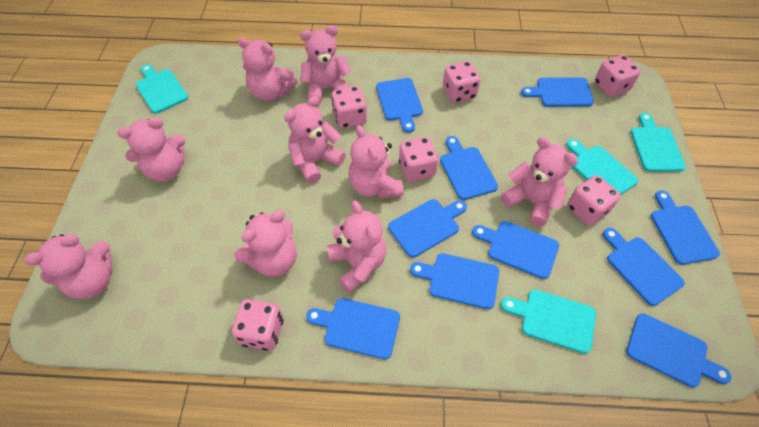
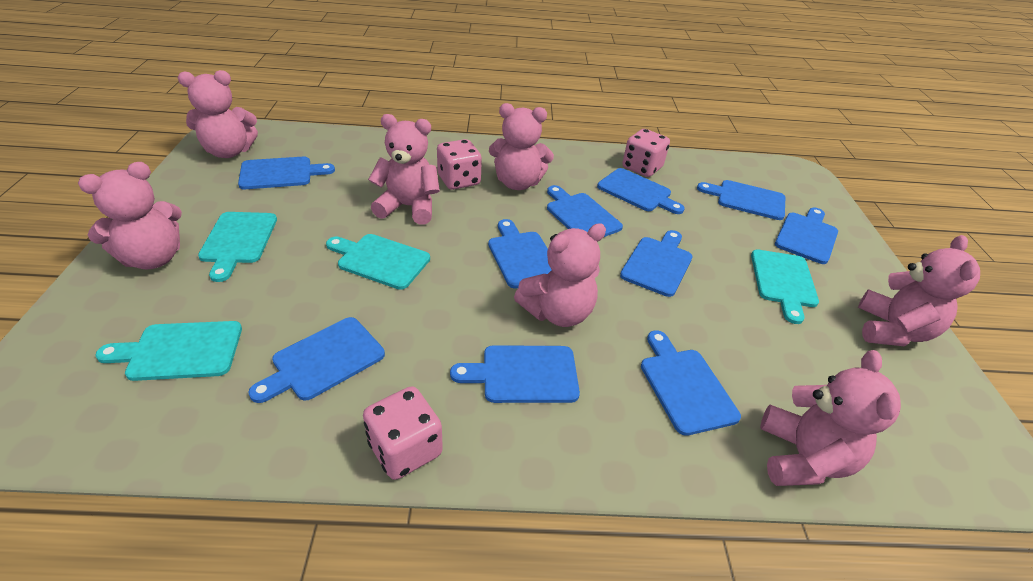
pink dice: [232,299,283,351] [331,86,367,129] [399,137,438,182] [443,61,480,103] [567,175,621,226] [594,55,641,97] = 6 -> [363,386,443,480] [437,139,482,190] [622,129,670,177] = 3
pink teddy bear: [25,234,113,299] [117,117,185,182] [234,210,297,277] [237,37,298,101] [284,96,346,184] [300,25,352,104] [327,200,386,293] [349,125,404,199] [501,137,578,226] = 9 -> [78,162,182,269] [178,70,258,158] [368,114,440,225] [489,103,554,190] [514,223,606,327] [760,350,901,486] [858,235,980,346] = 7

